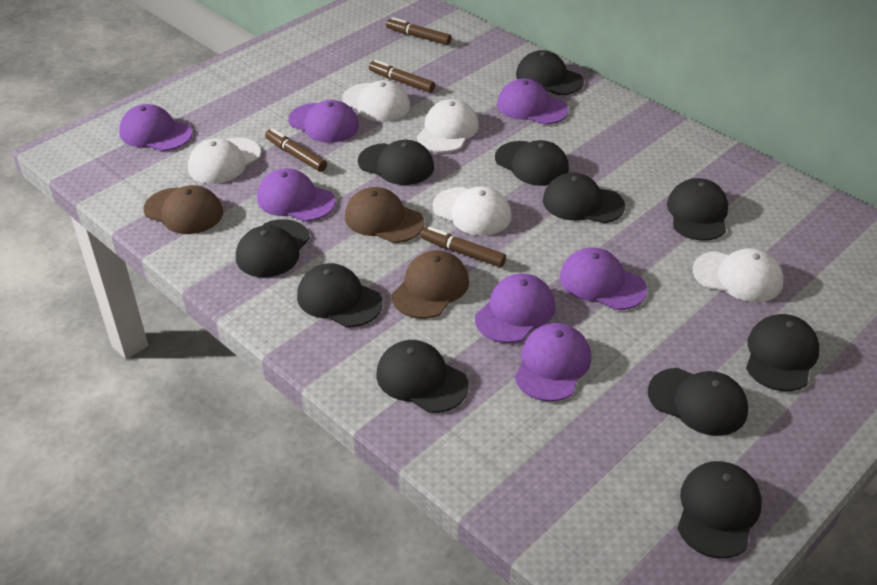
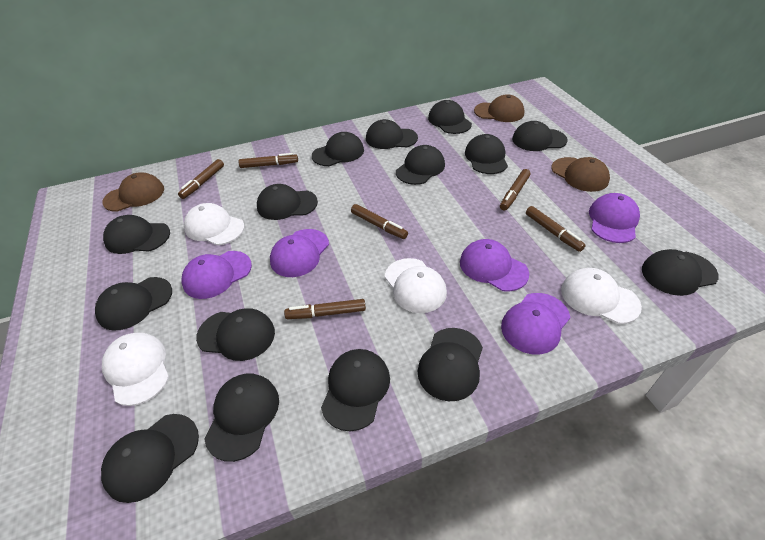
black cap: [236,219,310,277] [297,263,383,327] [358,140,434,185] [376,340,469,413] [495,140,569,186] [516,50,584,95] [543,173,625,223] [648,368,748,436] [667,178,728,241] [677,461,762,559] [746,314,819,391] = 11 -> [95,277,172,331] [101,414,199,503] [103,215,170,254] [196,308,275,361] [204,374,279,462] [257,184,318,220] [312,132,364,166] [321,349,390,431] [366,119,418,149] [396,145,445,185] [418,328,483,401] [428,100,472,134] [465,134,508,174] [512,121,568,151] [642,249,719,296] = 15
brown marker: [265,128,327,172] [369,60,435,93] [386,17,452,45] [421,227,506,267] = 4 -> [178,159,224,199] [239,153,298,168] [284,299,366,319] [351,204,408,239] [500,169,531,211] [526,206,586,252] = 6
purple cap: [119,104,192,151] [257,169,335,222] [288,100,359,143] [475,273,555,343] [497,78,569,125] [514,323,591,402] [560,247,647,310] = 7 -> [181,251,252,299] [270,229,329,277] [460,239,529,292] [501,293,570,355] [589,193,640,243] = 5
white cap: [188,138,261,184] [342,80,410,122] [417,99,479,152] [433,187,512,236] [693,248,783,302] = 5 -> [102,333,169,406] [184,203,244,245] [385,258,447,313] [561,268,642,324] = 4

